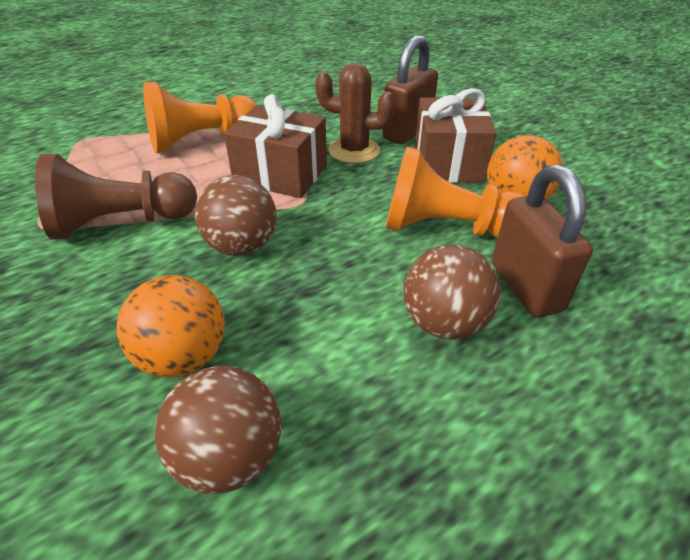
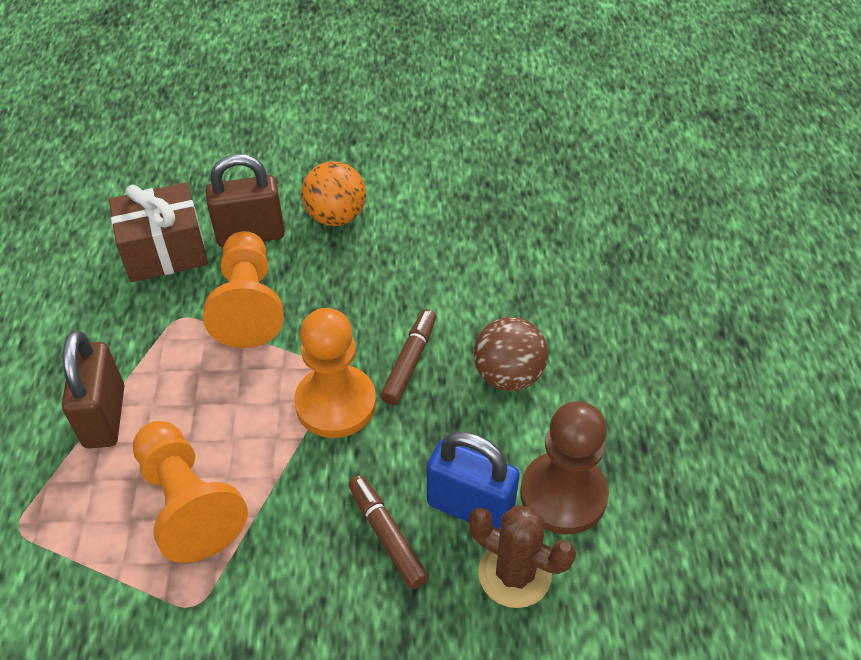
blue padlock: none = 0 -> [427,431,520,530] = 1
brown ball: [155,366,281,494] [195,175,277,256] [403,244,501,340] = 3 -> [474,317,548,391] = 1
brown gift: [224,94,327,198] [415,88,496,183] = 2 -> [109,182,208,282] = 1
brown marker: none = 0 -> [348,475,429,589] [380,309,436,405] = 2
orange ball: [117,275,225,378] [487,135,563,199] = 2 -> [301,161,366,226] = 1
orange pawn: [143,82,257,153] [386,147,525,238] = 2 -> [133,421,248,563] [203,231,284,348] [294,308,376,438] = 3

